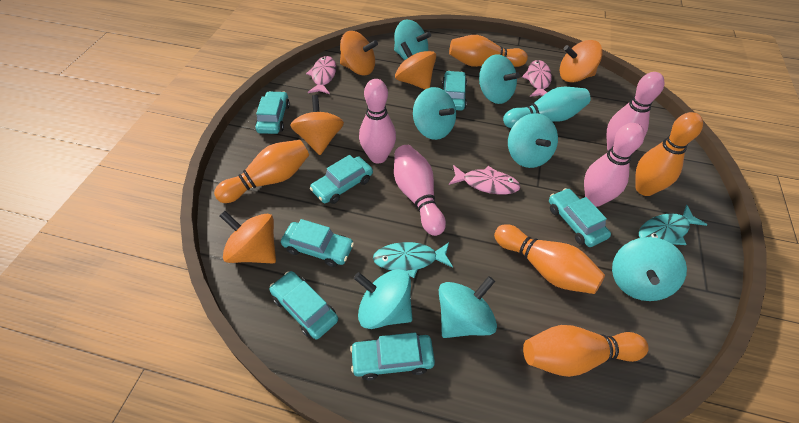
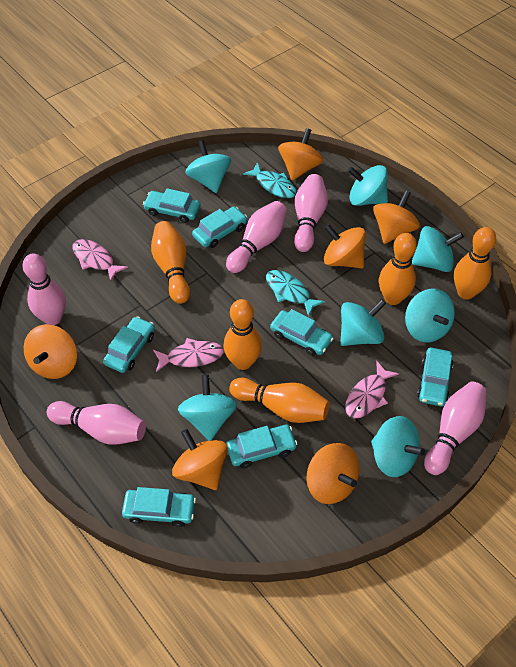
orange spinning top: [220,211,276,263] [290,95,344,155] [340,31,378,75] [395,42,436,89] [560,40,603,82] = 5 -> [24,324,77,379] [172,429,228,490] [278,128,323,181] [306,443,360,504] [324,224,366,268] [373,191,420,244] = 6
pink bowling pin: [359,79,396,163] [394,145,446,236] [584,123,645,207] [607,72,664,151] = 4 -> [22,253,66,325] [47,401,146,445] [226,201,287,273] [294,174,328,252] [424,381,487,475] = 5
turquoise bowling pin: [503,87,591,128] = 1 -> none = 0

